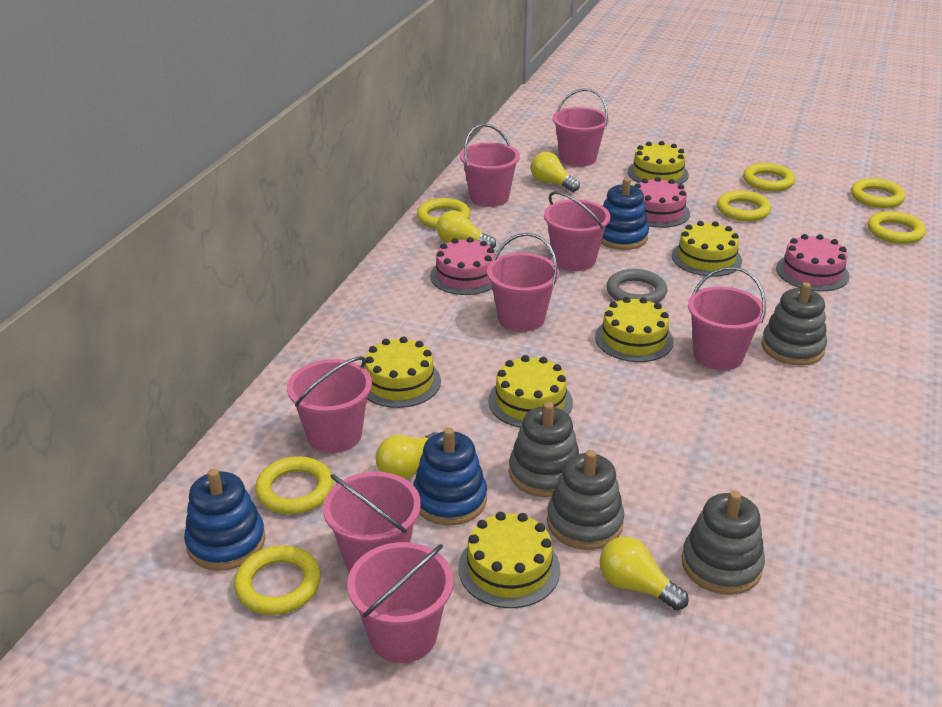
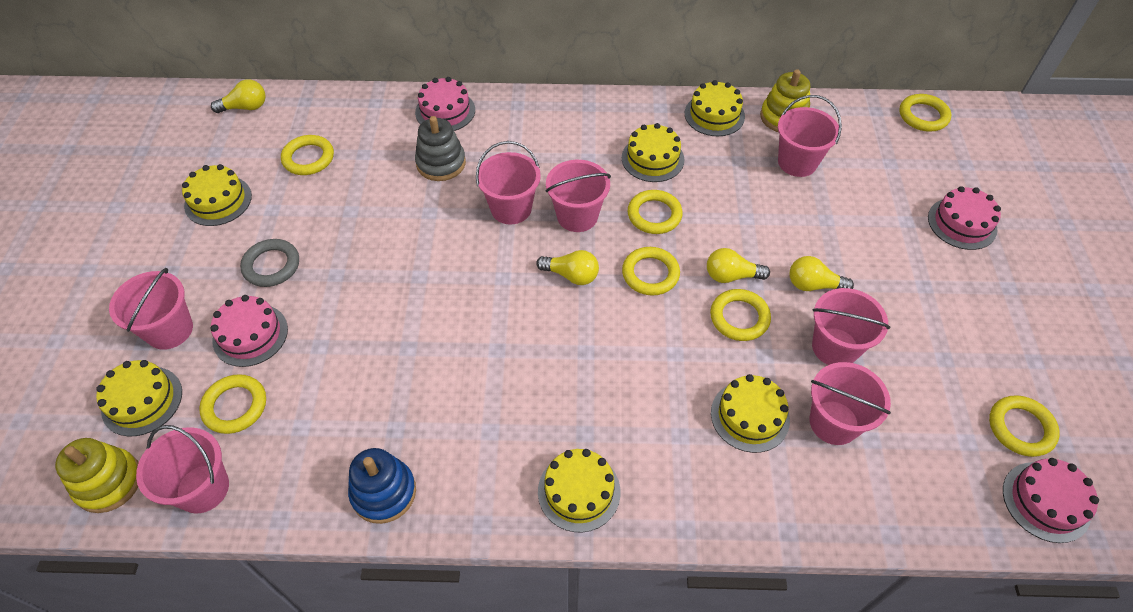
blue stacking toy: [184,469,266,571] [413,427,487,525] [601,178,649,250] = 3 -> [348,448,416,524] = 1
grey stacking toy: [509,402,579,498] [547,450,624,550] [682,491,765,595] [761,282,827,366] = 4 -> [415,116,466,181] = 1
pink bucket: [287,356,372,453] [323,472,421,572] [347,542,453,663] [460,124,520,207] [487,233,559,332] [544,191,610,271] [553,88,609,167] [688,267,766,370] = 8 -> [109,268,193,350] [136,425,229,513] [476,141,541,225] [546,160,611,232] [778,95,842,177] [810,362,891,445] [812,288,890,365] = 7
pink cake: [430,237,495,295] [635,177,690,228] [776,234,850,291] = 3 -> [210,295,288,367] [415,77,475,131] [928,186,1001,250] [1003,458,1099,543] = 4
yellow stacking toy: none = 0 -> [55,438,139,513] [760,69,810,132] = 2

